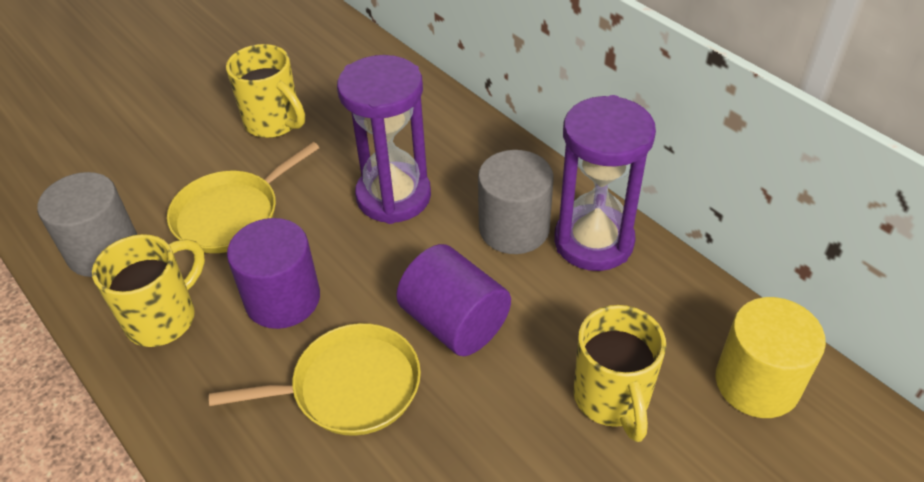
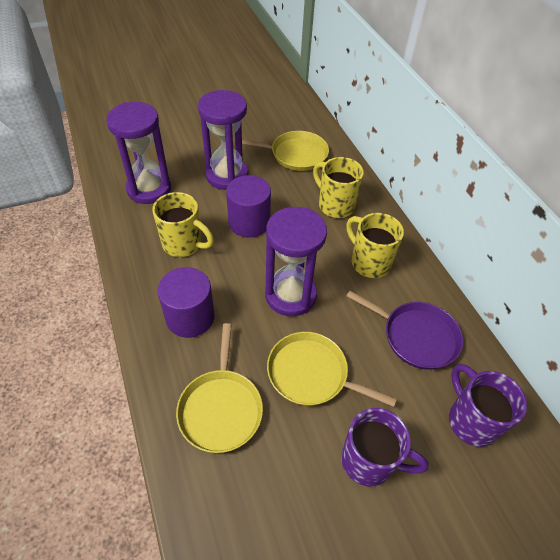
grey cylinder: [37,172,137,277] [478,150,554,254] = 2 -> none = 0
purple hourglass: [337,55,431,224] [554,95,656,271] = 2 -> [106,102,171,204] [198,90,248,190] [265,207,327,316] = 3
purple mug: none = 0 -> [341,408,429,486] [449,364,527,447] = 2
purple pan: none = 0 -> [346,291,463,370] = 1
yellow cylinder: [715,297,826,418] = 1 -> none = 0
yellow pan: [167,142,319,253] [209,323,421,436] = 2 -> [176,323,263,453] [242,131,329,171] [267,332,397,407] = 3

